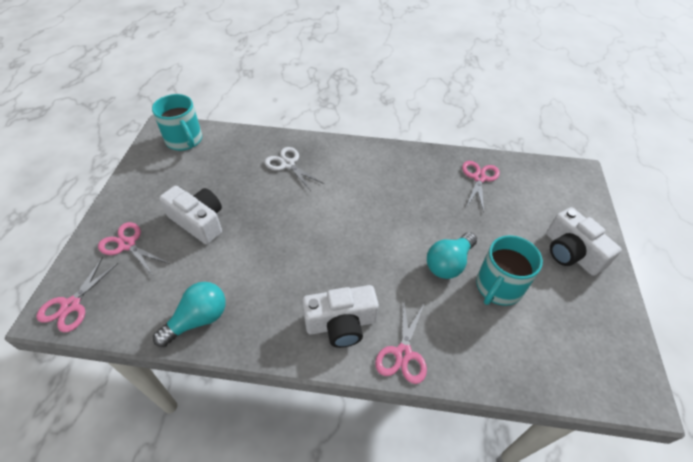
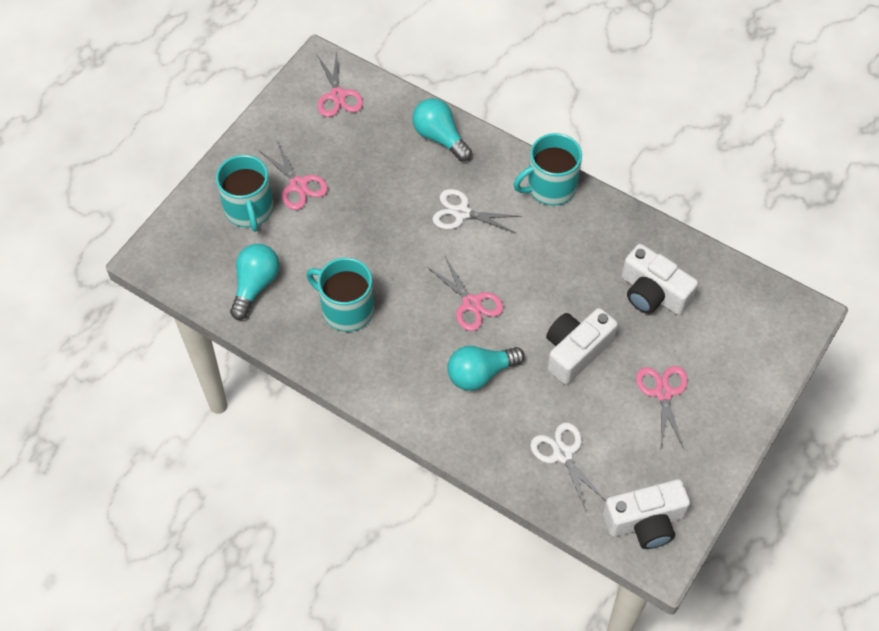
turquoise light bulb: [153,282,226,347] [427,232,477,279] = 2 -> [230,244,280,320] [412,98,472,161] [447,346,525,391] = 3
turquoise mug: [152,94,202,151] [476,235,543,306] = 2 -> [216,155,274,232] [306,258,374,332] [514,133,582,206] = 3
white scissors: [265,147,324,191] = 1 -> [433,189,522,234] [530,423,606,513] = 2

